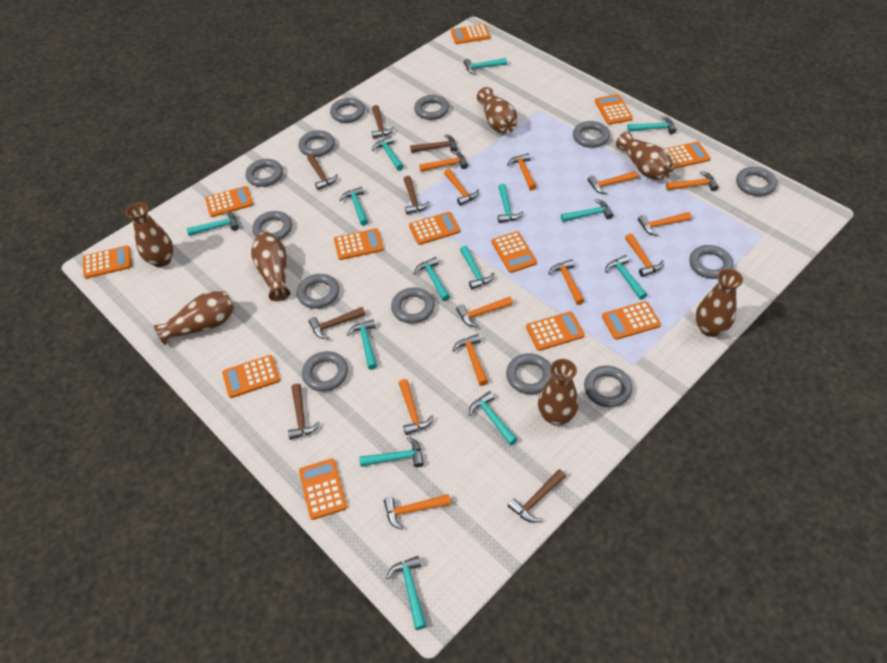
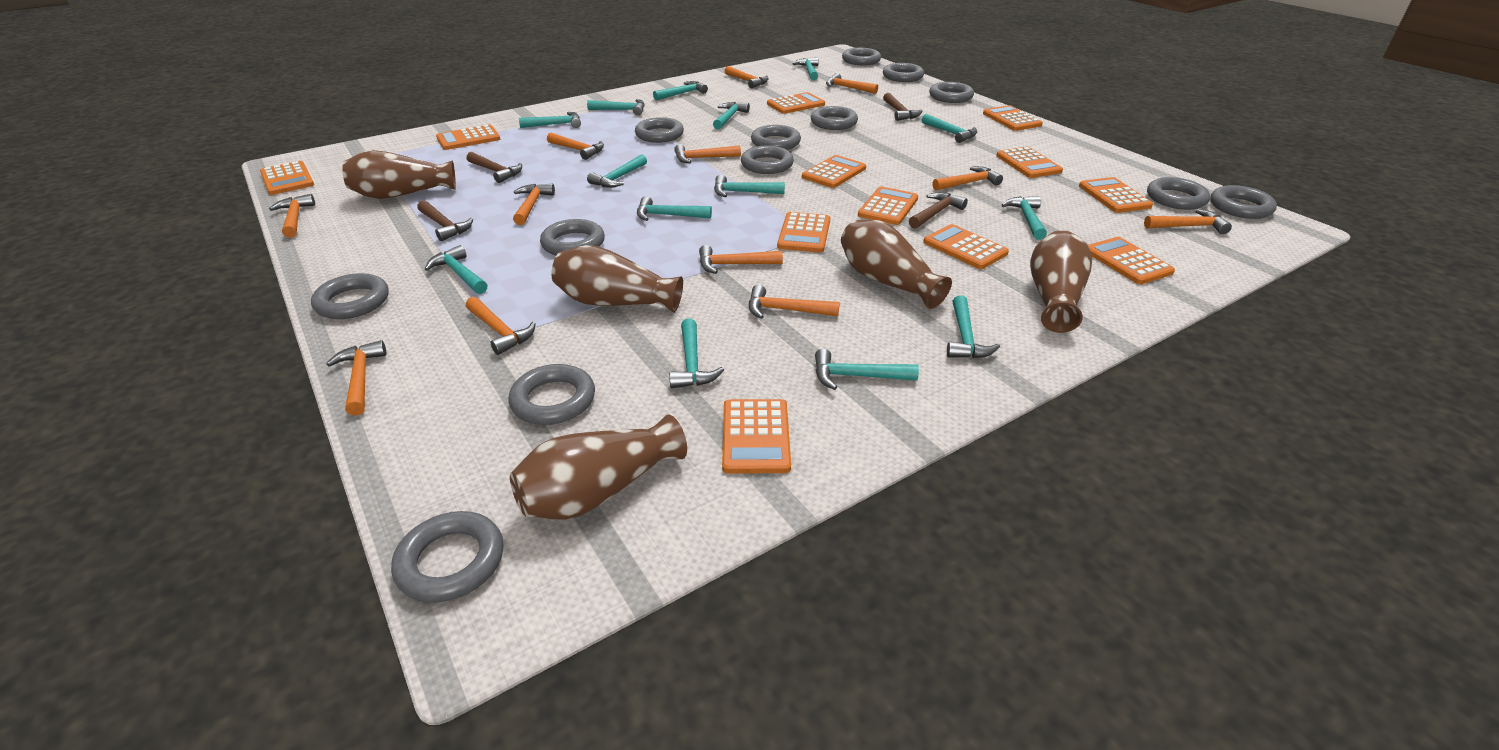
brown hammer: [288,384,320,440] [307,154,338,190] [309,307,366,339] [372,105,395,139] [404,176,430,214] [410,134,458,153] [508,469,566,523] = 7 -> [417,200,473,241] [467,152,522,183] [883,93,922,121] [909,192,968,229] = 4
brown vase: [126,202,173,267] [154,291,235,345] [251,232,291,301] [477,87,517,133] [538,359,579,426] [616,131,674,180] [696,269,743,337] = 7 -> [342,150,456,199] [510,415,687,519] [551,245,683,313] [841,220,952,309] [1030,230,1092,333] = 5

